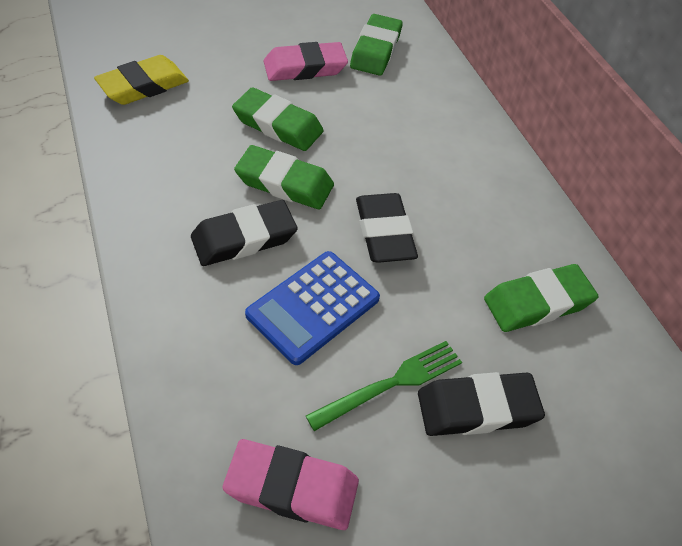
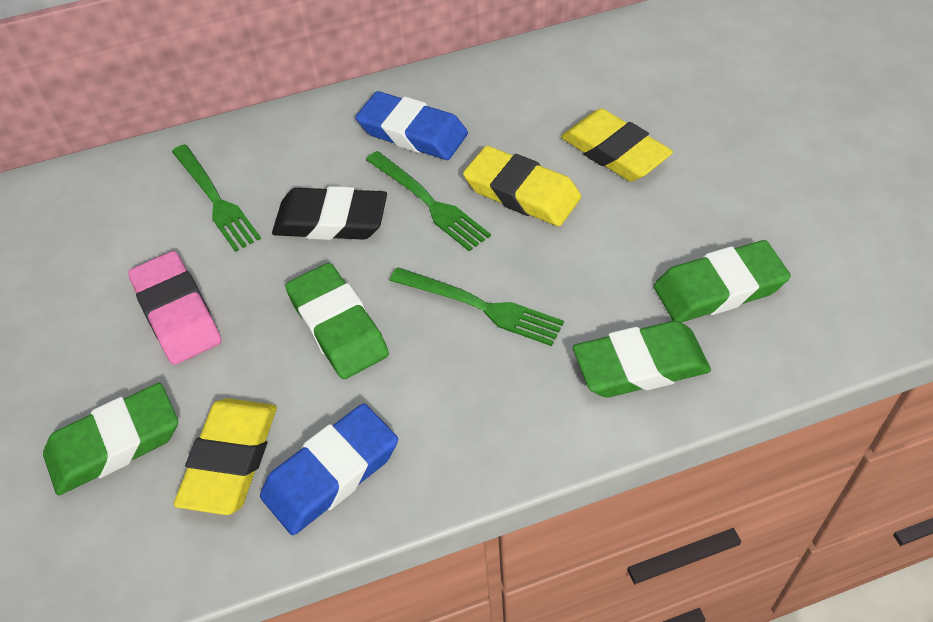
black eraser: [191,200,298,266] [356,193,418,263] [418,372,545,436] = 3 -> [272,186,387,240] = 1
blue calculator: [245,251,380,365] = 1 -> none = 0
blue eraser: none = 0 -> [260,404,398,535] [356,91,468,160] = 2
green fork: [306,341,462,431] = 1 -> [172,144,261,252] [366,151,491,251] [389,267,564,346] = 3
pink eraser: [223,439,359,530] [264,42,348,81] = 2 -> [128,251,221,365] = 1
yellow eraser: [94,55,189,105] = 1 -> [174,398,277,515] [463,146,581,226] [561,109,673,181] = 3

